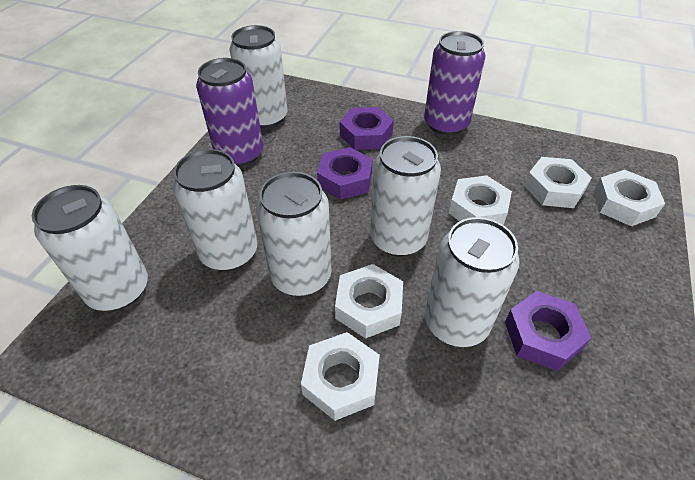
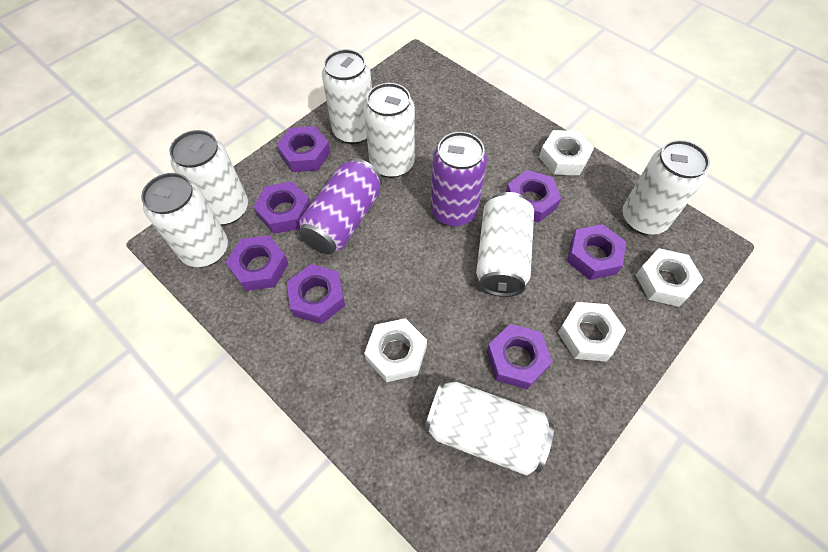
purple nut: [317,147,373,200] [340,107,394,150] [505,291,591,371] = 3 -> [226,235,289,291] [254,181,311,234] [277,126,330,172] [287,264,345,324] [487,324,553,389] [506,170,561,223] [567,224,626,280] = 7
white can: [32,185,148,311] [173,149,257,271] [229,25,288,129] [256,172,332,296] [370,136,441,256] [425,217,520,347] = 6 -> [141,173,228,267] [169,130,248,225] [322,49,372,144] [364,83,415,178] [424,381,554,476] [476,192,534,297] [623,140,710,235] = 7
white nut: [301,332,380,421] [335,264,403,339] [449,175,512,225] [524,157,592,208] [593,170,665,226] = 5 -> [364,318,427,382] [539,130,594,175] [558,302,626,361] [636,248,704,307] = 4

